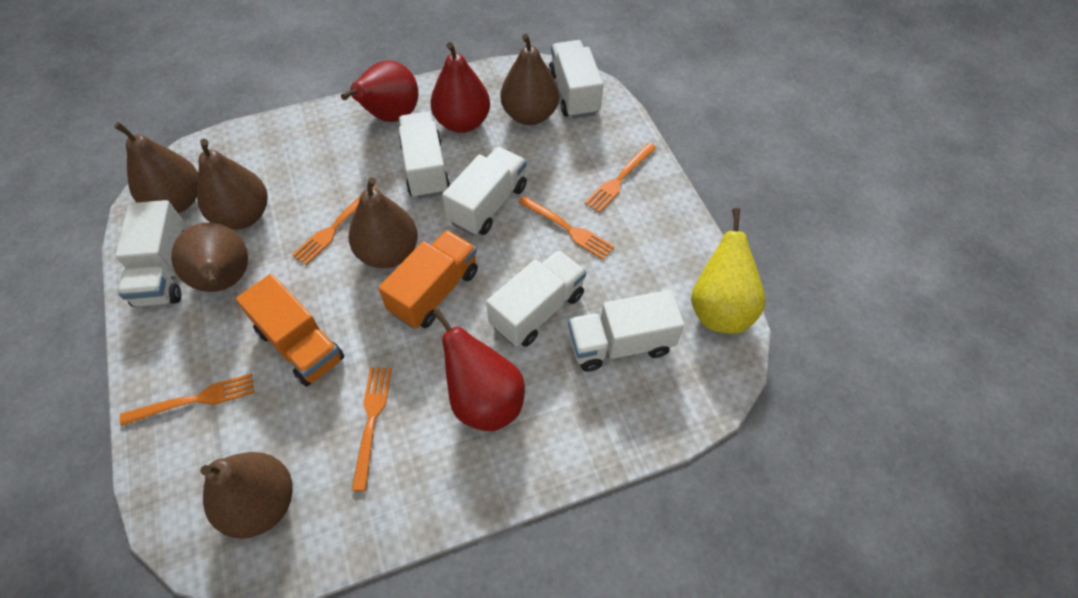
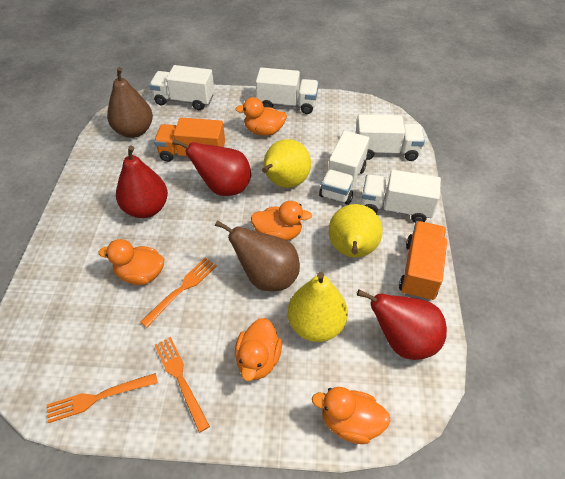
brown pear: [114,122,198,213] [171,223,248,292] [197,139,267,230] [200,452,293,539] [348,177,418,268] [501,34,559,125] = 6 -> [107,67,153,138] [215,220,300,291] = 2
orange duck: none = 0 -> [98,239,164,285] [235,97,287,136] [235,318,282,381] [251,201,312,241] [312,387,391,444] = 5
orange fork: [120,374,254,426] [292,186,379,265] [352,367,392,491] [518,196,614,260] [585,143,656,213] = 5 -> [47,373,158,423] [140,258,217,328] [155,337,210,433] = 3
white truck: [115,200,186,307] [399,111,450,199] [442,147,527,235] [486,250,586,347] [549,40,603,119] [568,290,684,372] = 6 -> [149,65,214,110] [256,68,319,114] [319,131,370,205] [355,114,425,161] [361,170,441,223] = 5
yellow pear: [691,208,766,334] = 1 -> [262,139,311,188] [288,272,348,342] [329,204,383,257] = 3

